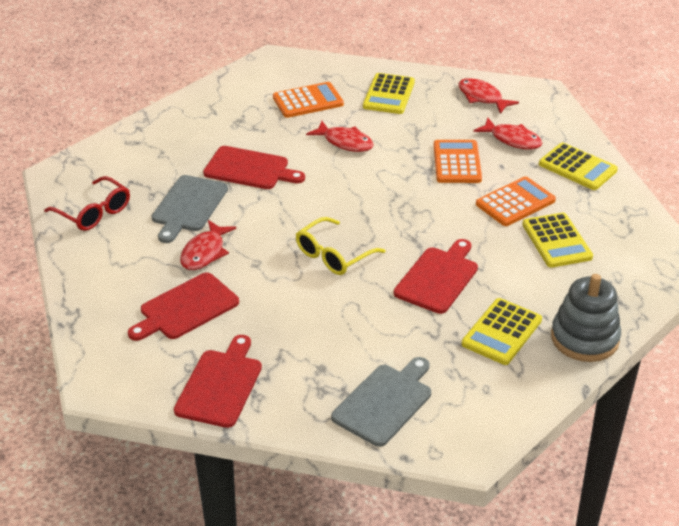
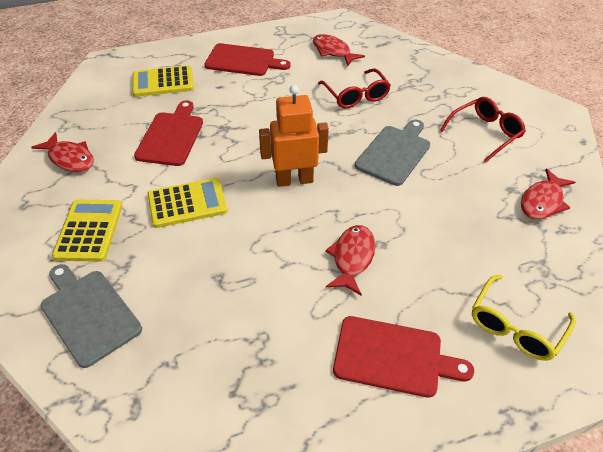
grey stacking toy: [551,274,621,362] = 1 -> none = 0
orange calculator: [273,82,344,118] [434,140,482,183] [476,176,556,226] = 3 -> none = 0
orange robot: none = 0 -> [259,85,329,187] = 1
red cutting board: [128,273,239,341] [174,335,262,428] [203,146,305,189] [394,239,478,314] = 4 -> [134,100,203,166] [204,43,290,76] [333,316,474,398] = 3
red glasses: [44,176,130,231] = 1 -> [318,68,391,109] [440,97,526,162] = 2
yellow calculator: [363,73,415,114] [462,298,542,365] [522,213,593,268] [539,143,618,190] = 4 -> [52,200,122,262] [132,65,194,97] [148,178,228,228] = 3

